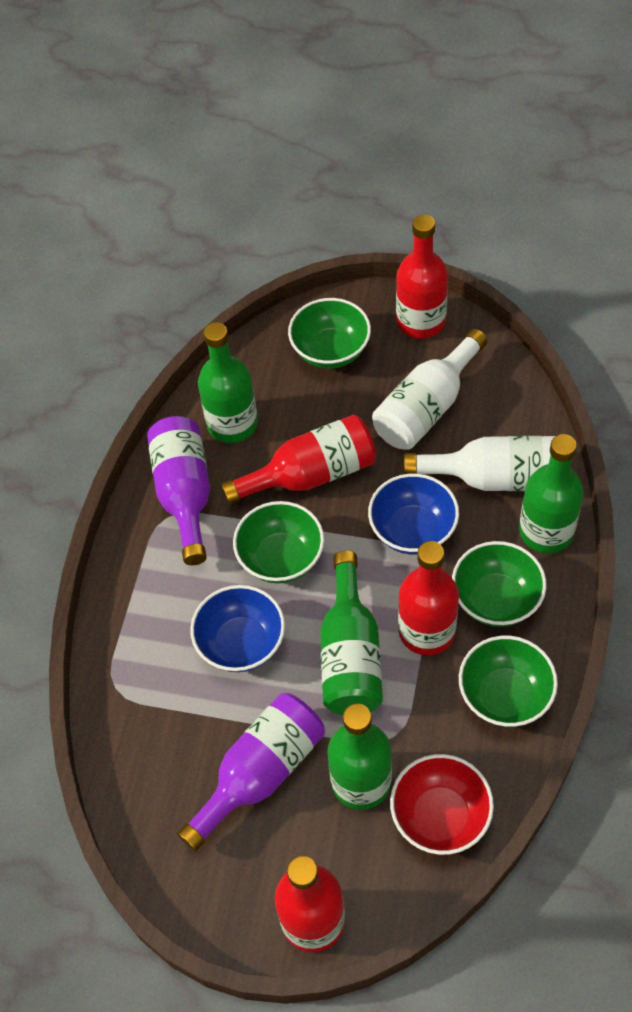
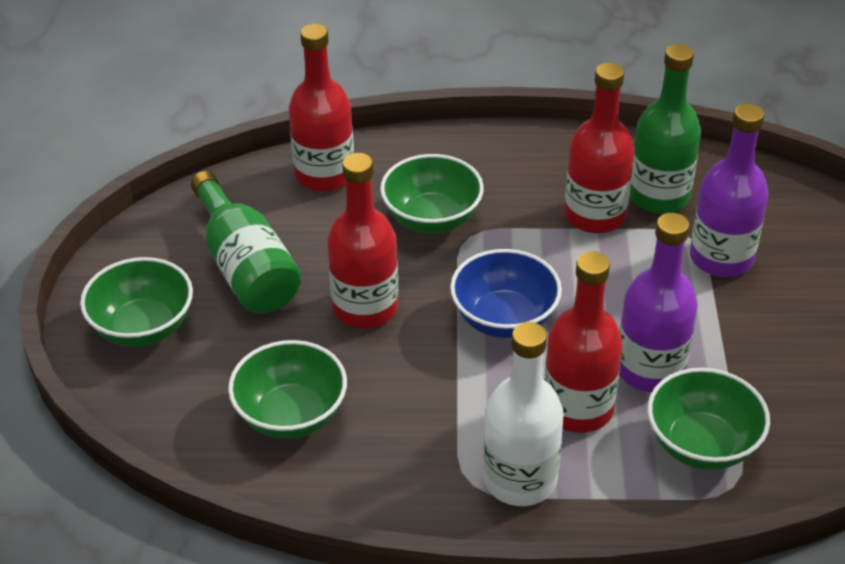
blue bowl: [190,585,285,672] [368,474,459,554] = 2 -> [450,249,562,338] = 1
green bottle: [198,322,258,443] [320,551,383,715] [327,703,392,810] [519,434,584,553] = 4 -> [191,171,302,313] [630,44,701,214] = 2
red bowl: [390,754,494,855] = 1 -> none = 0
white bottle: [372,329,487,450] [404,436,555,491] = 2 -> [483,322,564,506] = 1

